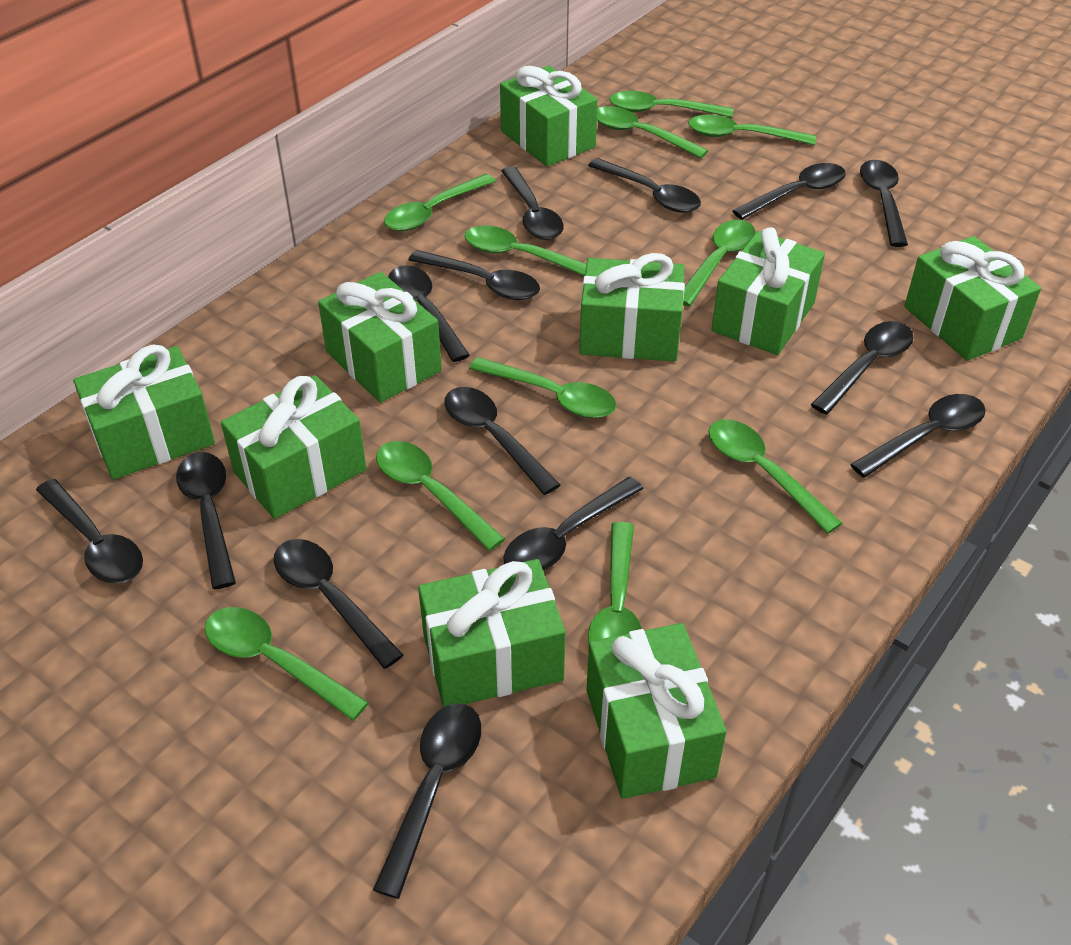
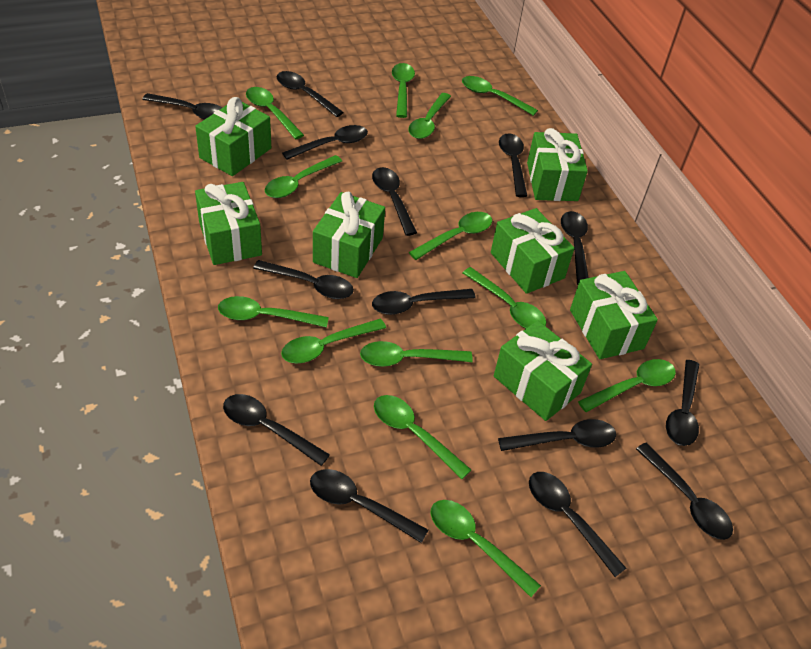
green gift: [73,345,215,480] [221,375,367,519] [318,272,442,403] [418,559,565,708] [500,65,598,166] [579,253,685,362] [586,623,727,799] [712,227,825,355] [904,236,1041,361] = 9 -> [195,97,271,176] [195,182,262,265] [313,192,385,278] [491,208,574,294] [494,321,592,421] [527,128,588,201] [570,271,658,359] = 7
green spoon: [205,607,369,721] [376,441,505,551] [384,174,496,231] [464,225,586,276] [469,357,617,418] [588,522,642,644] [597,106,708,158] [609,91,733,117] [683,220,756,306] [688,115,816,145] [708,419,843,534] = 11 -> [218,296,329,328] [246,87,304,139] [265,155,342,198] [281,319,386,364] [360,341,473,367] [374,395,471,479] [392,63,415,118] [408,93,451,139] [409,212,492,260] [430,500,541,597] [462,76,538,116] [463,267,546,328] [578,359,676,412] = 13

